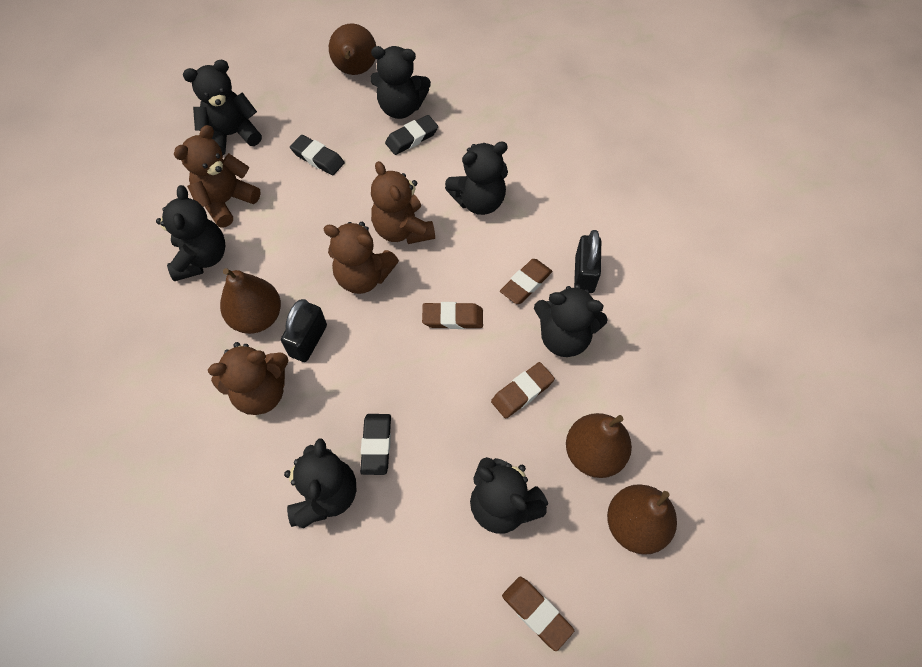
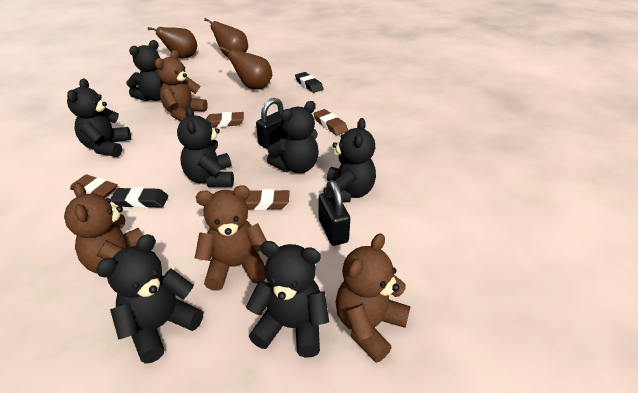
black eraser: [290,135,344,175] [360,414,391,475] [385,115,438,155] = 3 -> [110,187,168,208] [295,72,324,93] = 2
brown pear: [220,268,281,334] [329,24,376,75] [566,413,632,478] [607,484,677,555] = 4 -> [148,27,197,58] [204,18,248,57] [220,46,272,89] = 3

